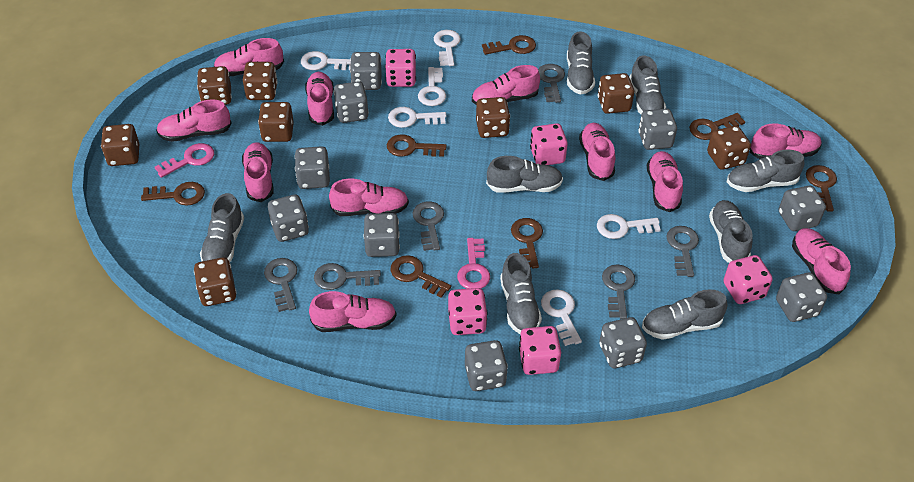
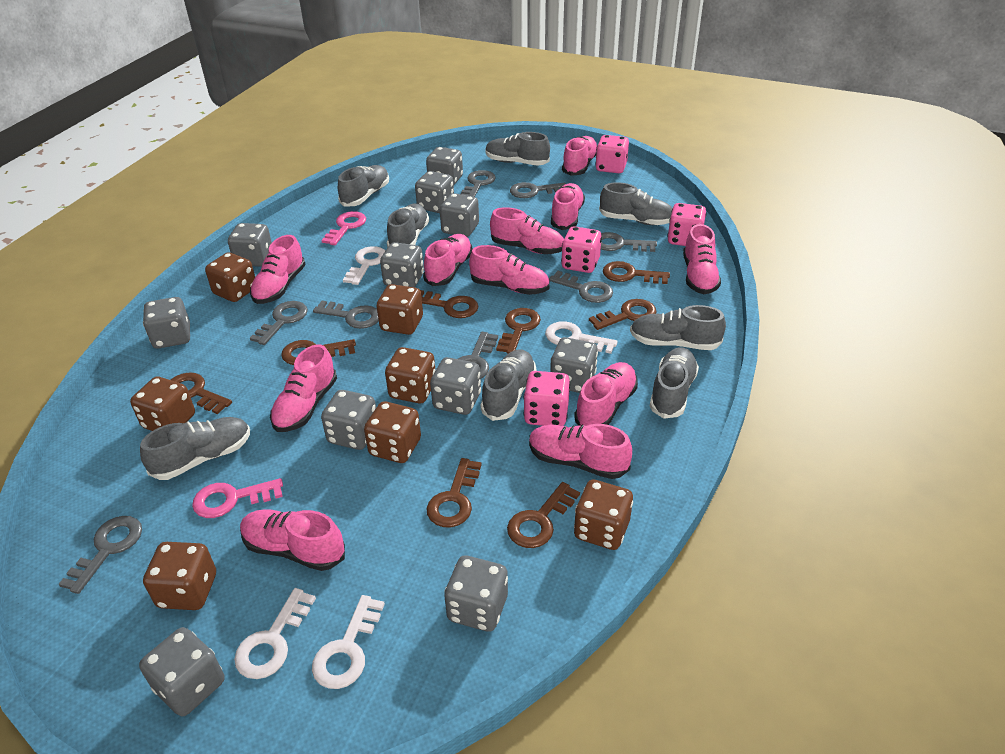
brown dice: [101,124,139,166] [194,257,237,306] [197,66,232,105] [243,62,278,100] [258,102,294,142] [476,97,510,138] [598,73,634,114] [707,126,751,170] = 8 -> [130,377,195,431] [143,542,216,610] [205,252,255,302] [364,401,421,463] [377,284,423,335] [385,347,436,403] [574,479,633,550] = 7
brown key: [141,182,205,206] [387,134,446,157] [391,255,451,298] [482,35,536,55] [511,218,543,269] [689,113,745,140] [806,165,837,212] = 7 -> [171,372,232,414] [281,339,356,365] [420,290,478,318] [426,458,482,527] [496,308,541,354] [507,482,580,548] [589,299,657,330] [603,261,670,284] = 8
grey dice: [268,194,309,242] [295,146,330,189] [334,81,369,123] [350,52,382,90] [363,213,400,257] [465,340,508,391] [599,317,647,368] [638,109,677,150] [776,273,827,322] [779,186,826,231] = 10 -> [139,627,224,716] [143,297,190,349] [228,223,272,267] [321,390,376,450] [380,242,424,287] [415,171,454,213] [426,147,463,185] [430,357,481,415] [440,193,479,237] [444,556,508,632] [550,337,598,393] = 11
grey key: [264,258,297,312] [314,263,381,290] [412,201,444,251] [538,64,565,103] [602,265,635,319] [666,226,699,277] = 6 -> [59,516,142,594] [250,301,308,345] [313,301,379,329] [458,332,498,379] [461,170,496,197] [510,182,566,198] [549,271,613,303] [601,232,657,252] = 8
pink dice: [385,49,416,87] [448,288,487,335] [519,326,561,375] [530,123,568,165] [723,255,773,304] = 5 -> [523,371,570,426] [561,226,602,273] [595,135,629,173] [667,203,706,246] = 4
white key: [301,51,351,70] [388,107,446,128] [418,67,446,106] [434,30,461,66] [541,289,582,346] [597,214,661,239] = 6 -> [234,588,316,679] [312,595,385,689] [343,246,385,285] [545,321,618,354] = 4

